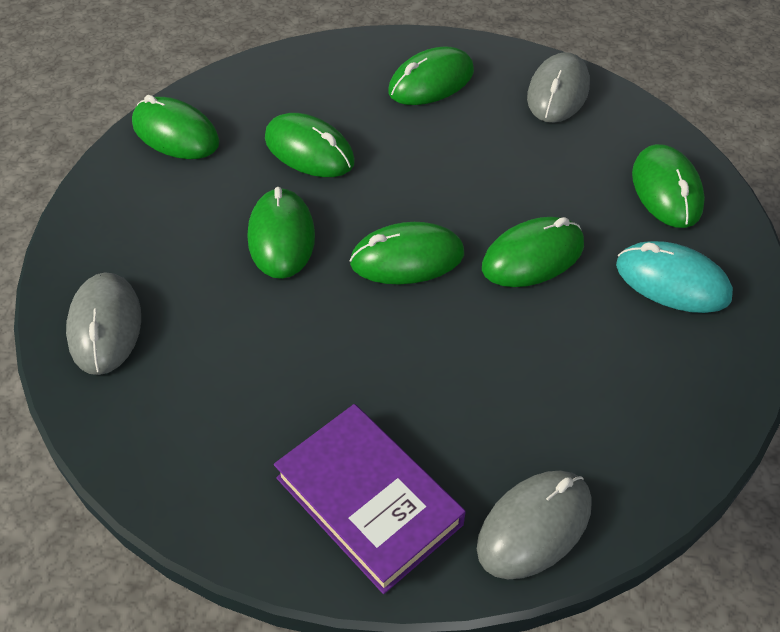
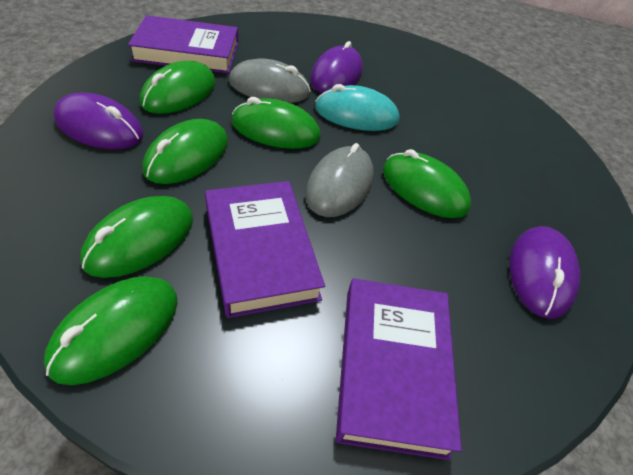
green mouse: [132,95,220,159] [248,187,315,279] [265,113,355,177] [350,222,464,284] [388,47,474,105] [482,217,584,287] [632,144,705,228] = 7 -> [44,276,178,385] [80,196,193,278] [140,61,216,114] [142,119,228,184] [232,97,321,149] [383,149,471,218] = 6
grey mouse: [66,272,141,375] [477,471,592,579] [527,52,590,123] = 3 -> [229,59,311,103] [305,143,374,217] = 2
purple book: [274,404,466,594] = 1 -> [128,15,238,73] [205,181,325,318] [336,278,462,460] = 3
purple mouse: none = 0 -> [53,93,143,149] [310,41,363,93] [509,226,580,319] = 3

